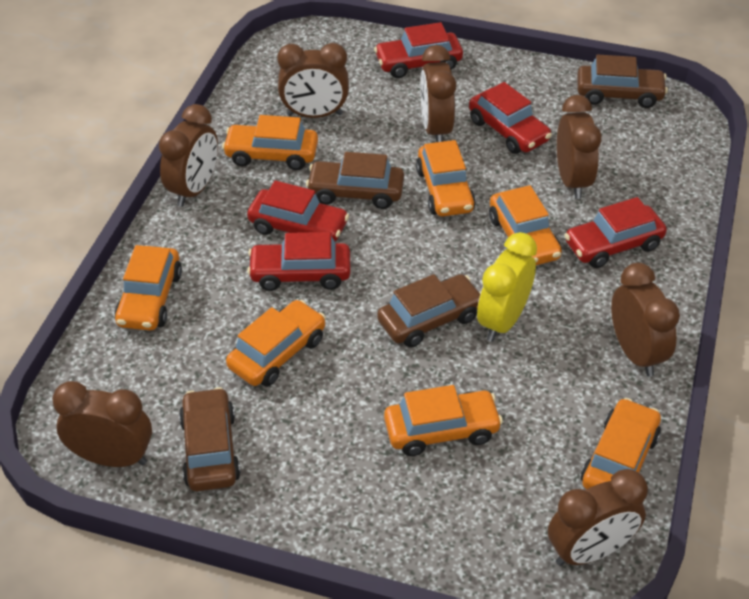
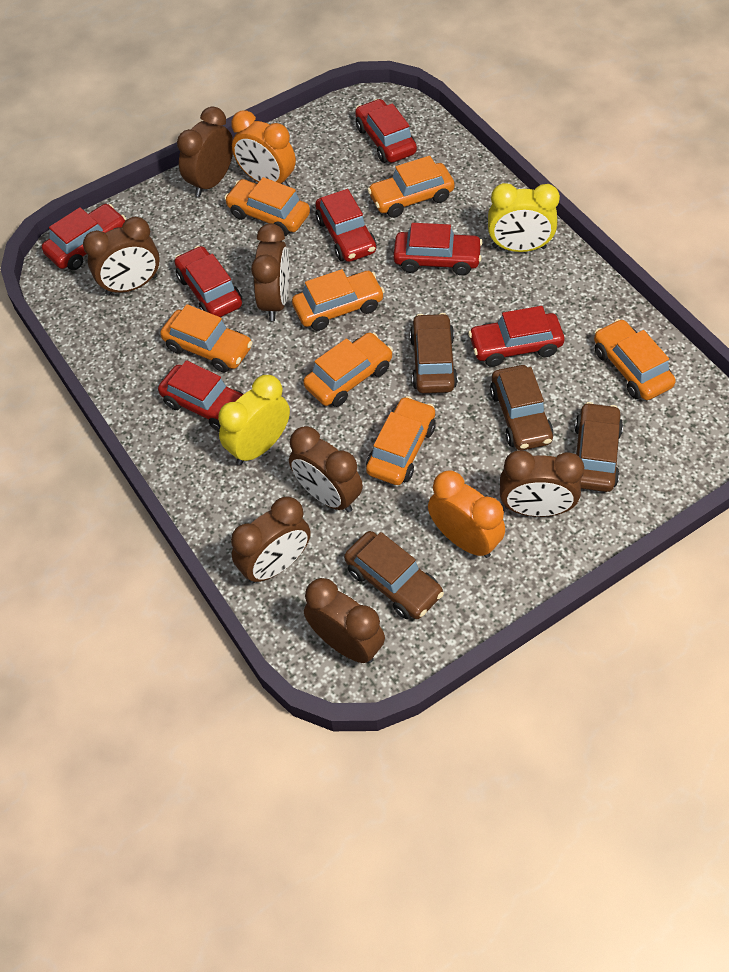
orange clock: none = 0 -> [231,110,296,187] [428,470,505,558] = 2
red car: [247,180,349,242] [247,232,351,291] [374,22,463,78] [469,82,552,154] [564,197,667,268] = 5 -> [42,204,126,270] [158,360,244,432] [175,246,242,317] [316,189,376,262] [355,99,417,163] [393,223,483,276] [468,306,564,367] = 7
yellow clock: [477,232,537,342] = 1 -> [218,375,290,465] [488,183,560,252] = 2

